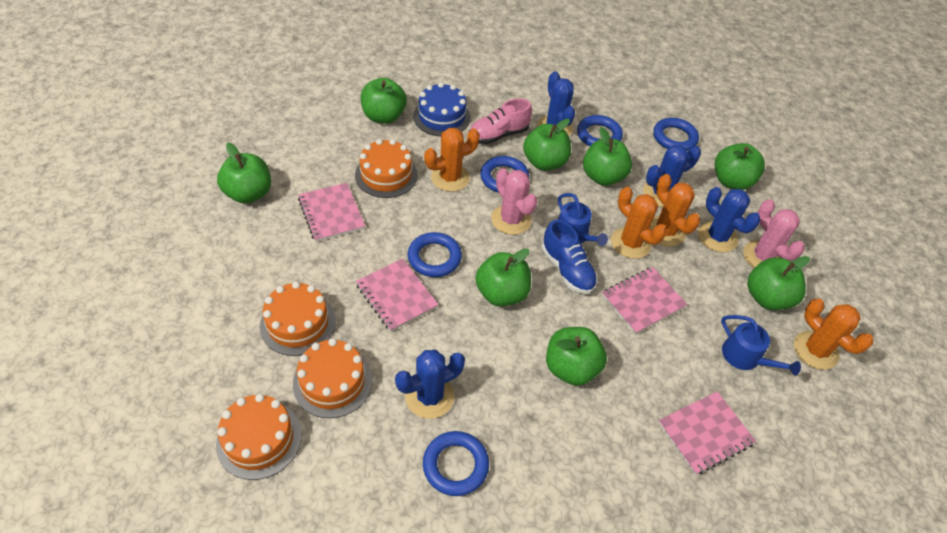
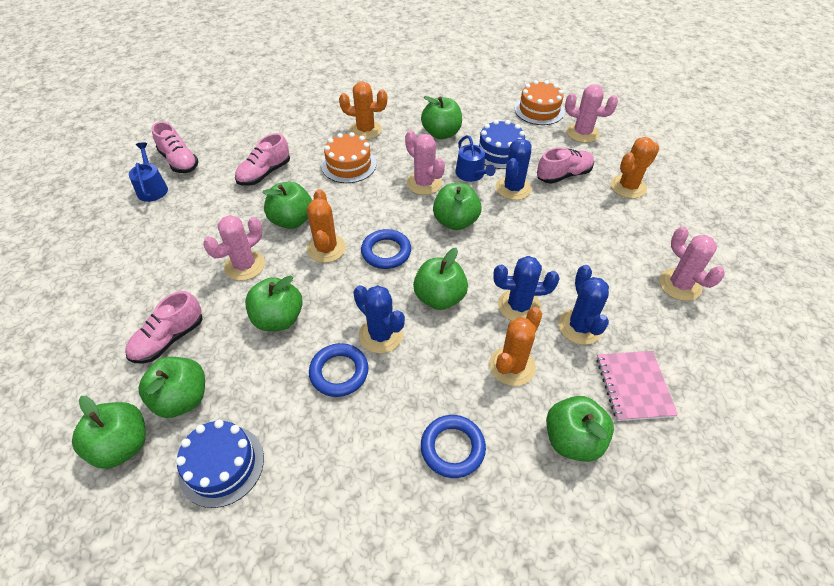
blue cake: [413,82,471,136] = 1 -> [176,420,264,508] [475,120,525,169] = 2
blue ring: [407,232,462,277] [423,431,489,496] [480,156,529,193] [577,115,623,146] [653,118,699,151] = 5 -> [309,343,368,397] [361,229,411,269] [421,415,486,478] = 3
blue shoe: [542,220,597,294] = 1 -> none = 0
orange cake: [216,394,302,480] [260,281,336,356] [293,338,372,418] [355,139,418,198] = 4 -> [321,132,376,183] [515,80,565,125] = 2
pink cactus: [491,168,537,235] [743,199,805,268] = 2 -> [203,215,265,281] [405,130,445,195] [565,84,618,143] [659,226,725,301] = 4
pink notebook: [298,183,365,242] [356,259,439,332] [602,267,688,334] [658,391,756,475] = 4 -> [596,351,678,421] = 1
pink shoe: [469,98,532,144] = 1 -> [125,291,203,364] [152,122,198,173] [235,133,290,186] [537,147,594,184] = 4

